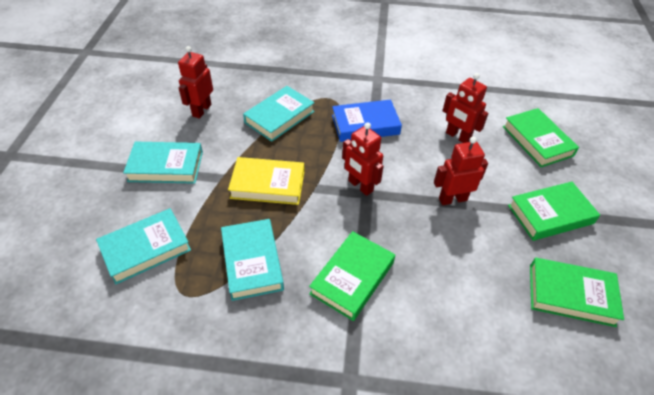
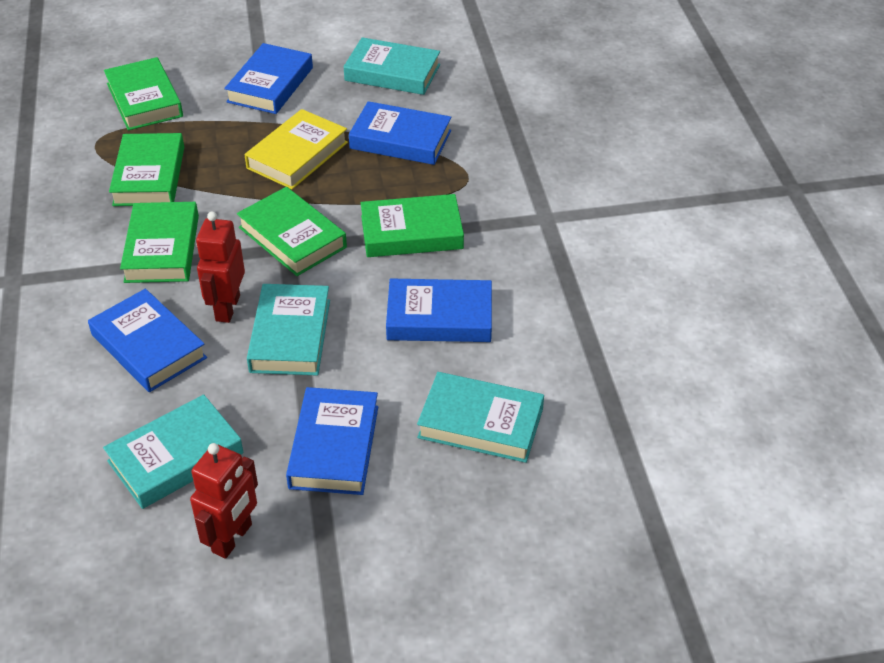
blue book: [332,100,402,142] = 1 -> [88,289,207,392] [224,43,313,114] [286,387,378,495] [349,101,451,165] [386,279,492,342] = 5
green book: [309,231,395,321] [503,108,579,167] [508,182,600,241] [530,258,624,327] = 4 -> [104,57,183,131] [109,133,184,206] [120,202,199,283] [237,187,347,276] [361,194,464,257] = 5
red robot: [178,46,213,119] [342,122,383,196] [434,137,488,205] [443,73,488,143] = 4 -> [190,443,258,559] [196,212,245,323] = 2

